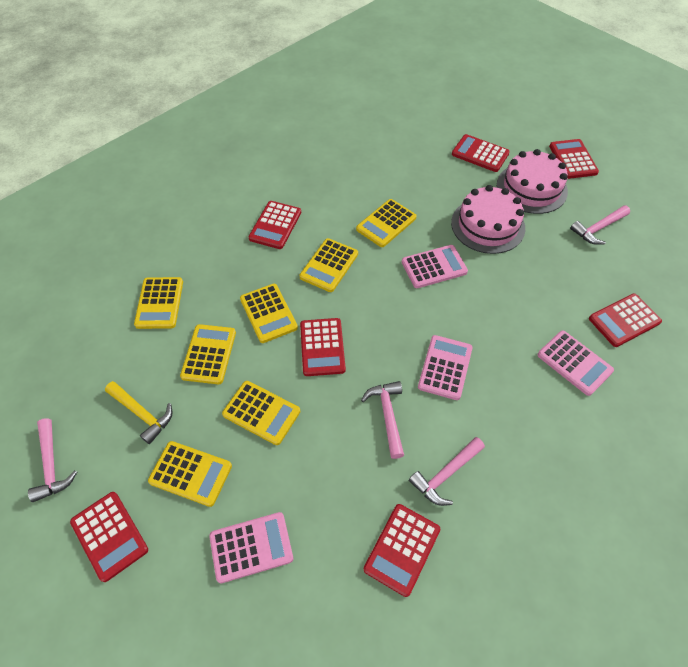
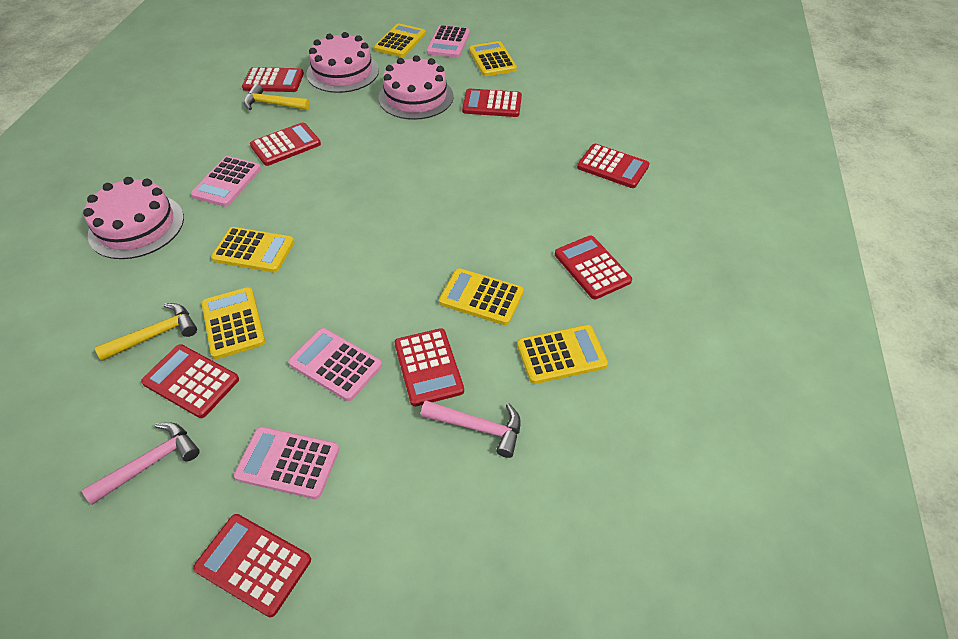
pink cake: [451,185,525,254] [497,149,568,214] = 2 -> [83,177,184,259] [306,32,379,93] [378,55,454,120] = 3
pink hammer: [28,418,77,502] [361,381,404,459] [409,437,485,506] [570,205,630,245] = 4 -> [82,422,200,505] [421,401,521,458] = 2
red calculator: [70,492,148,582] [249,201,301,249] [300,318,346,376] [364,504,440,597] [452,134,510,172] [549,139,599,179] [589,293,662,347] = 7 -> [141,344,239,418] [193,514,311,617] [242,67,304,92] [250,122,321,166] [395,328,464,407] [462,89,522,117] [555,235,632,299] [577,144,650,188] = 8
yellow calculator: [134,277,183,329] [148,441,232,507] [180,324,236,384] [222,381,300,445] [240,284,298,343] [300,238,358,292] [356,199,417,247] = 7 -> [202,287,265,359] [211,227,294,272] [374,23,426,57] [439,268,524,325] [469,41,517,76] [517,325,608,384] = 6
yellow hammer: [105,381,173,444] = 1 -> [95,303,197,361] [244,84,310,110] = 2

